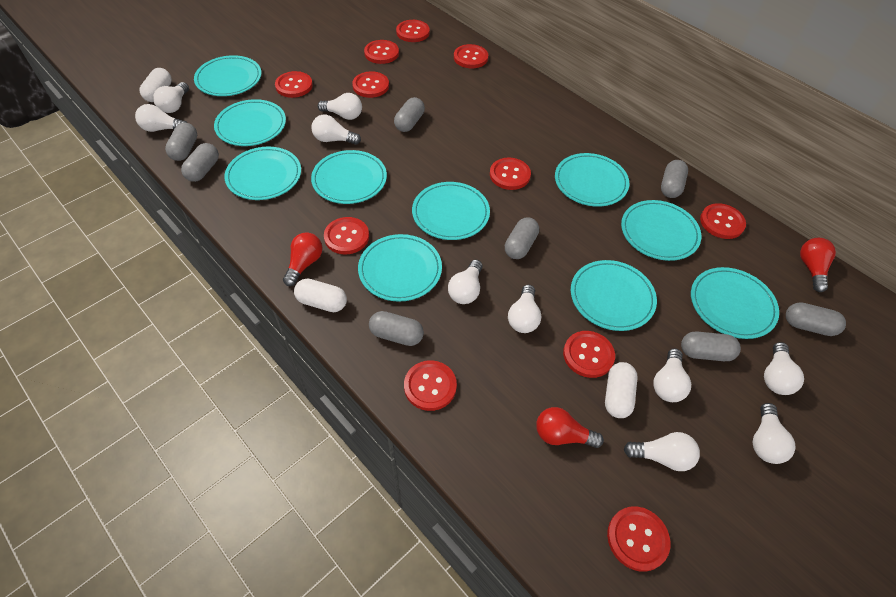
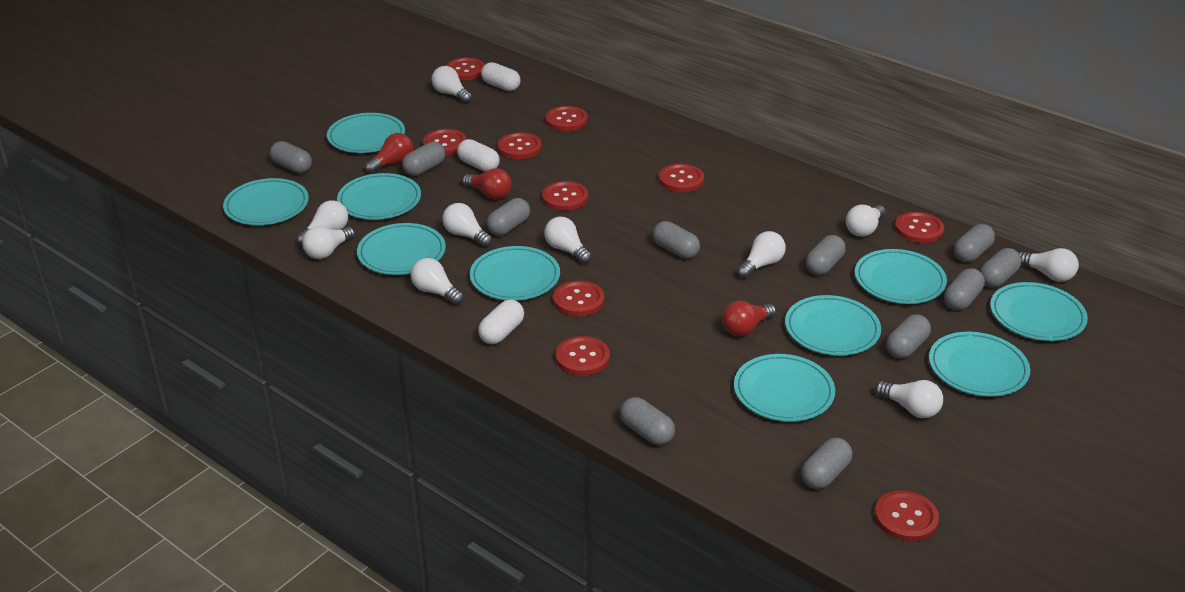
grey capsule: [165,123,197,161] [181,143,219,182] [369,311,424,346] [394,97,425,132] [505,217,539,259] [661,160,688,198] [681,332,741,361] [786,302,846,336] = 8 -> [270,141,312,173] [402,142,445,176] [487,198,530,236] [620,397,675,445] [653,221,700,259] [801,438,852,489] [806,235,846,275] [886,315,931,358] [944,268,985,310] [954,224,995,262] [980,248,1021,288] = 11
red button: [275,71,313,98] [324,217,369,255] [352,71,389,98] [364,40,399,64] [396,20,430,42] [404,360,457,411] [454,44,488,68] [490,158,531,190] [563,331,615,378] [607,506,670,572] [700,203,746,239] = 11 -> [423,129,467,155] [446,58,485,80] [498,132,542,159] [542,181,588,211] [545,106,588,131] [553,280,604,316] [556,336,610,376] [659,164,704,192] [875,490,939,542] [895,212,944,243] = 10

